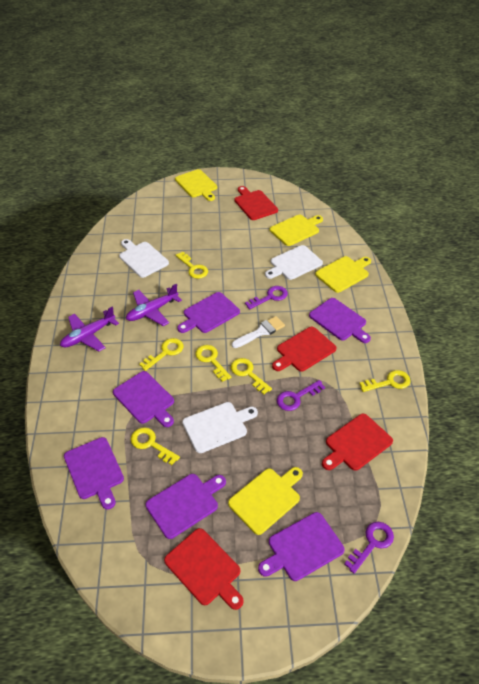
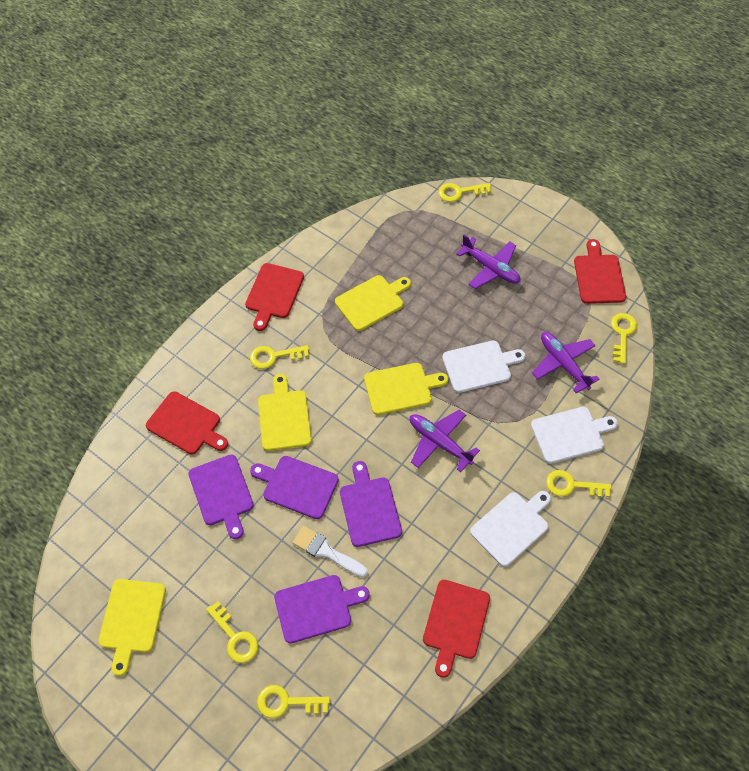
purple cutting board: [64,437,124,510] [113,371,174,427] [145,474,226,539] [177,292,240,333] [258,512,345,581] [309,298,371,343] = 6 -> [188,454,254,539] [250,456,339,519] [274,575,370,643] [340,461,402,547] = 4
purple key: [245,286,288,309] [277,380,325,411] [344,522,394,574] = 3 -> none = 0
purple plane: [60,306,119,352] [126,284,182,326] = 2 -> [410,410,480,472] [456,235,521,289] [532,332,600,393] = 3

